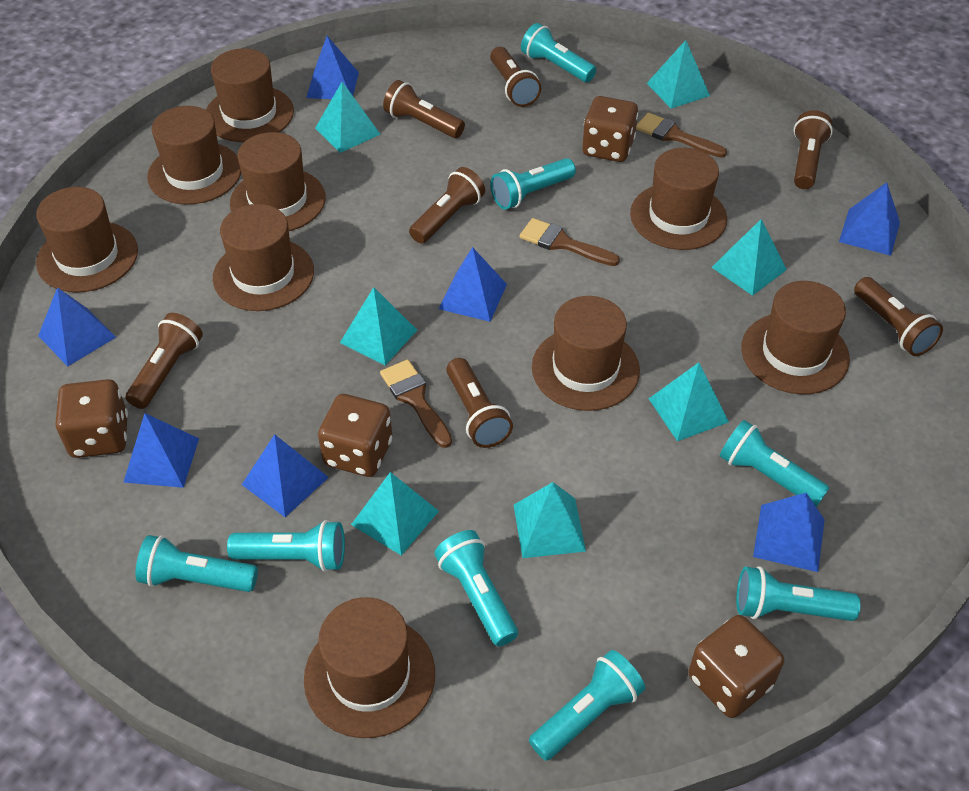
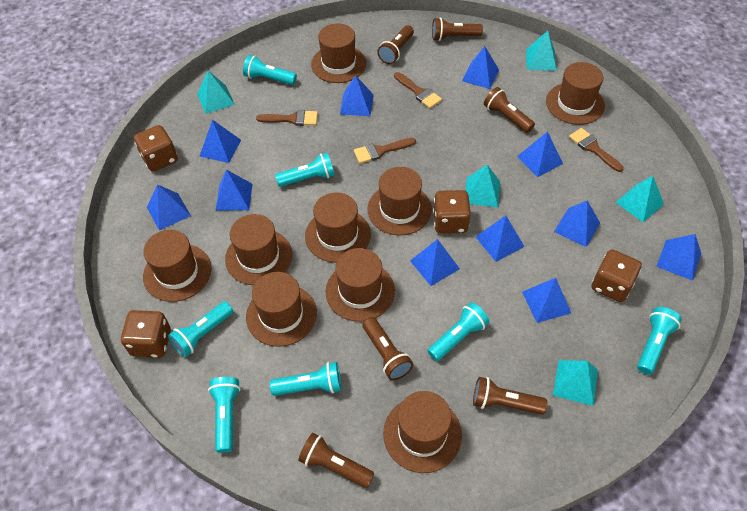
blue pyramid: [38,287,116,366] [123,413,199,488] [242,434,329,517] [306,36,359,99] [439,247,507,322] [753,493,825,572] [839,182,900,256] = 7 -> [147,184,191,230] [199,120,241,163] [215,169,252,211] [340,75,374,116] [410,239,460,286] [462,46,499,89] [476,215,525,262] [517,131,563,177] [522,278,571,323] [554,200,600,247] [656,234,701,281] = 11
brown brush: [380,359,452,448] [520,218,620,266] [636,113,727,158] = 3 -> [256,110,318,126] [354,138,416,164] [394,72,442,108] [569,128,624,172] = 4
brown flashlight: [126,313,203,409] [383,80,465,138] [409,167,485,243] [446,358,513,448] [490,47,541,107] [794,110,833,189] [854,277,943,356] = 7 -> [298,433,374,488] [362,317,413,381] [377,25,414,64] [432,17,483,41] [473,377,547,415] [484,87,535,133] = 6
turquoise flashlight: [135,535,258,592] [227,520,345,572] [434,530,518,646] [490,158,576,210] [521,23,596,82] [529,650,645,761] [720,420,829,507] [736,566,861,621] = 8 -> [168,301,233,357] [208,377,240,453] [243,55,297,85] [270,362,342,396] [275,152,335,187] [428,302,489,361] [637,307,682,374] = 7
turquoise pyramid: [315,82,381,153] [340,287,417,365] [351,472,439,556] [514,482,586,558] [647,40,710,109] [649,362,729,441] [712,219,787,296] = 7 -> [197,71,235,114] [466,165,500,207] [526,31,557,71] [553,360,598,406] [616,176,664,222] = 5

